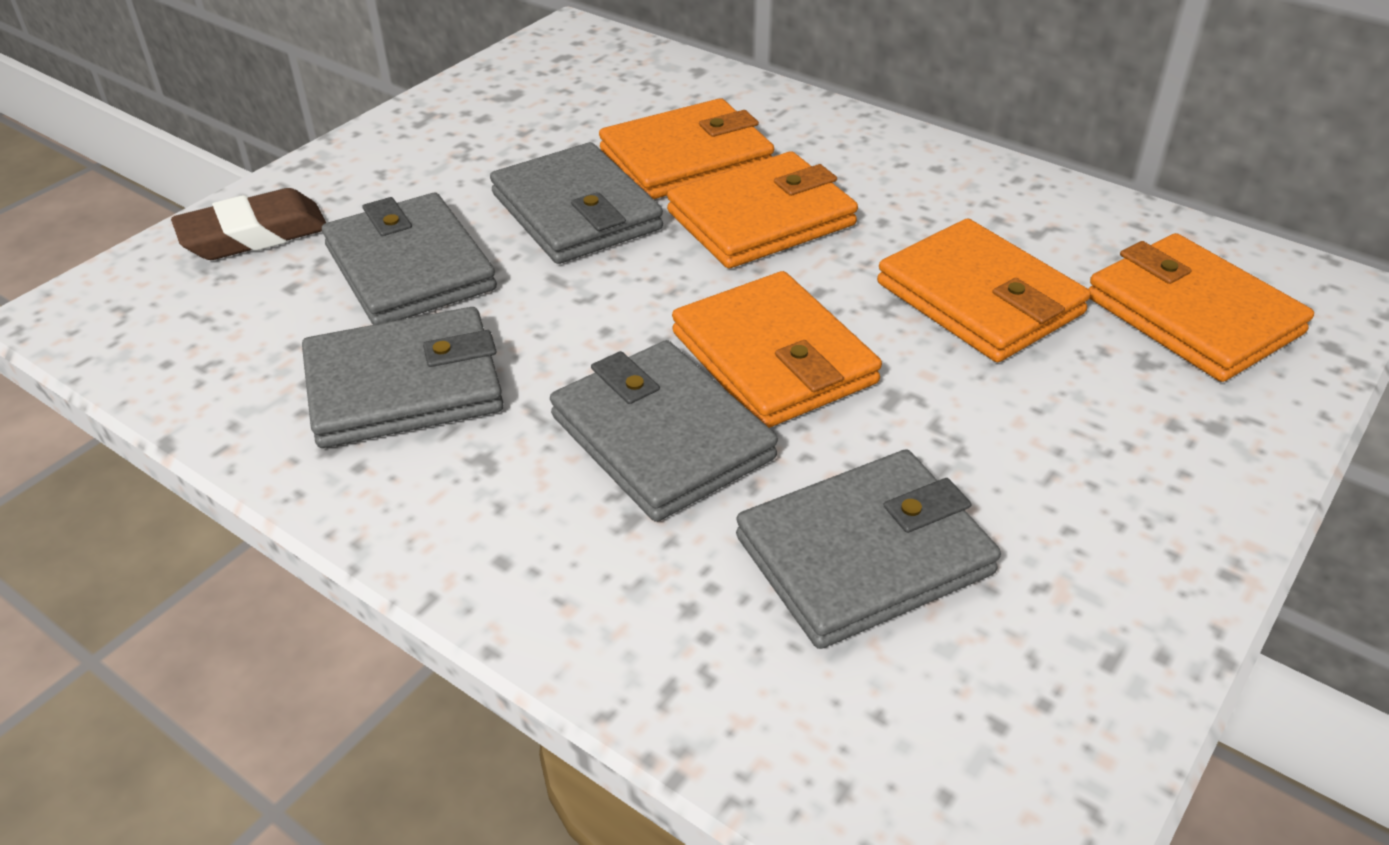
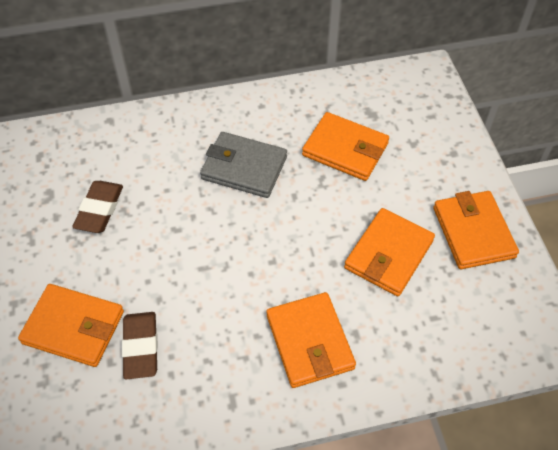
brown eraser: [171,188,326,260] = 1 -> [72,181,123,233] [122,312,158,379] = 2
grey wallet: [302,307,504,448] [322,193,497,325] [490,142,663,264] [550,340,778,522] [736,450,1001,649] = 5 -> [200,132,287,198] = 1

